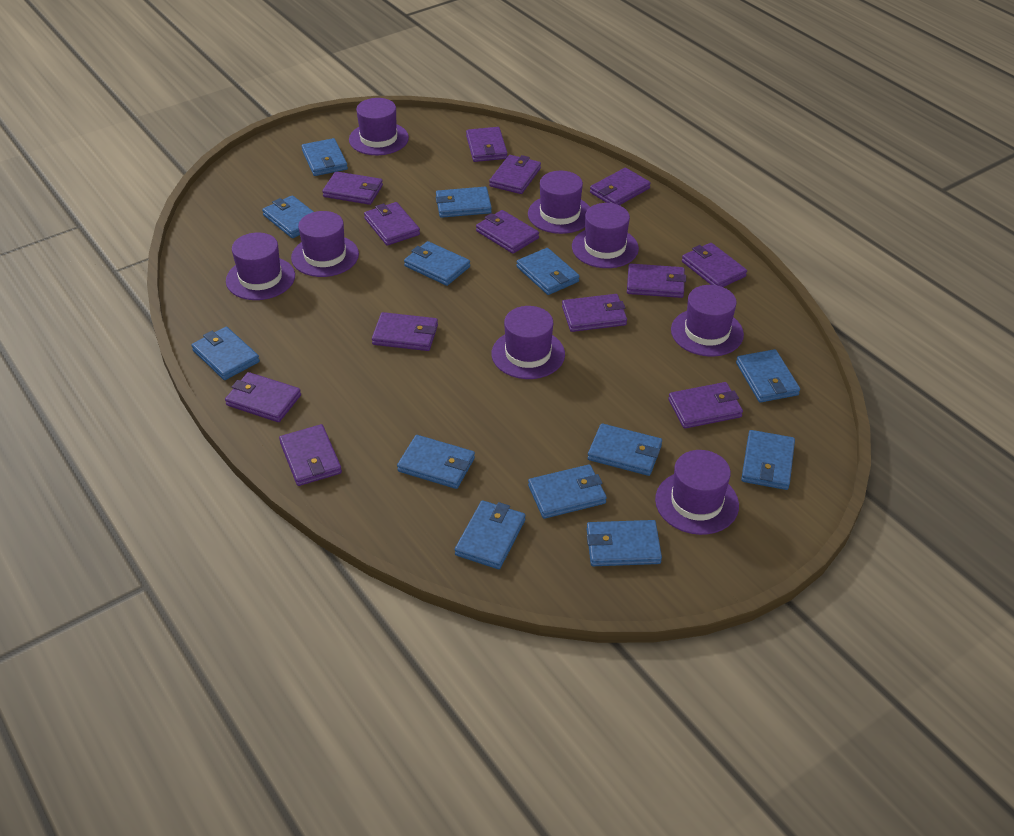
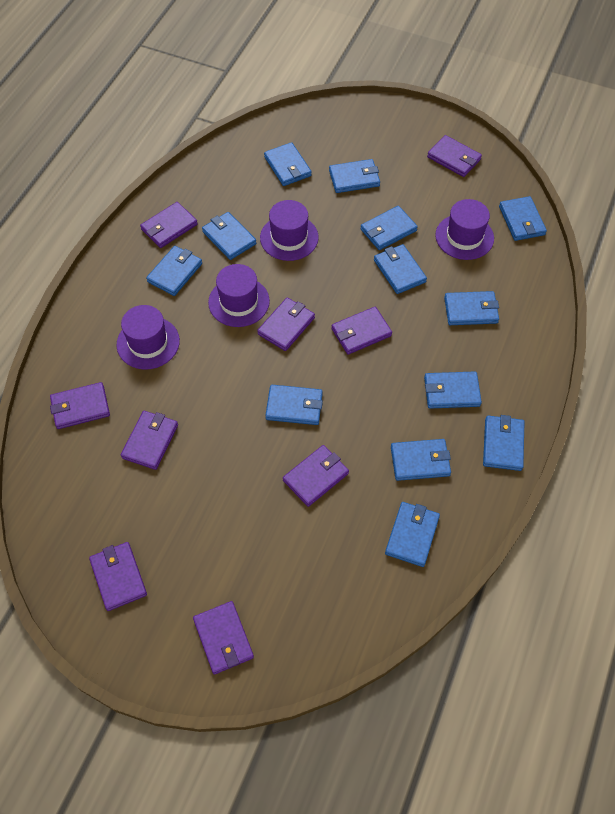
purple hat: [226,232,295,300] [291,211,359,277] [349,98,409,155] [491,306,565,379] [528,171,590,234] [572,203,639,268] [655,450,739,535] [671,285,744,357] = 8 -> [117,305,180,370] [208,264,270,327] [260,200,319,261] [435,199,494,260] = 4
purple wallet: [225,372,301,422] [279,424,342,486] [322,171,383,205] [364,202,420,245] [372,312,438,351] [466,127,508,162] [476,210,539,254] [489,155,541,194] [562,294,627,332] [590,168,651,205] [627,264,686,298] [668,382,743,429] [682,243,747,287] = 13 -> [50,382,110,429] [89,542,147,611] [121,411,178,470] [140,202,198,248] [193,601,254,674] [257,298,315,351] [283,445,349,507] [331,307,392,355] [427,135,482,177] = 9

